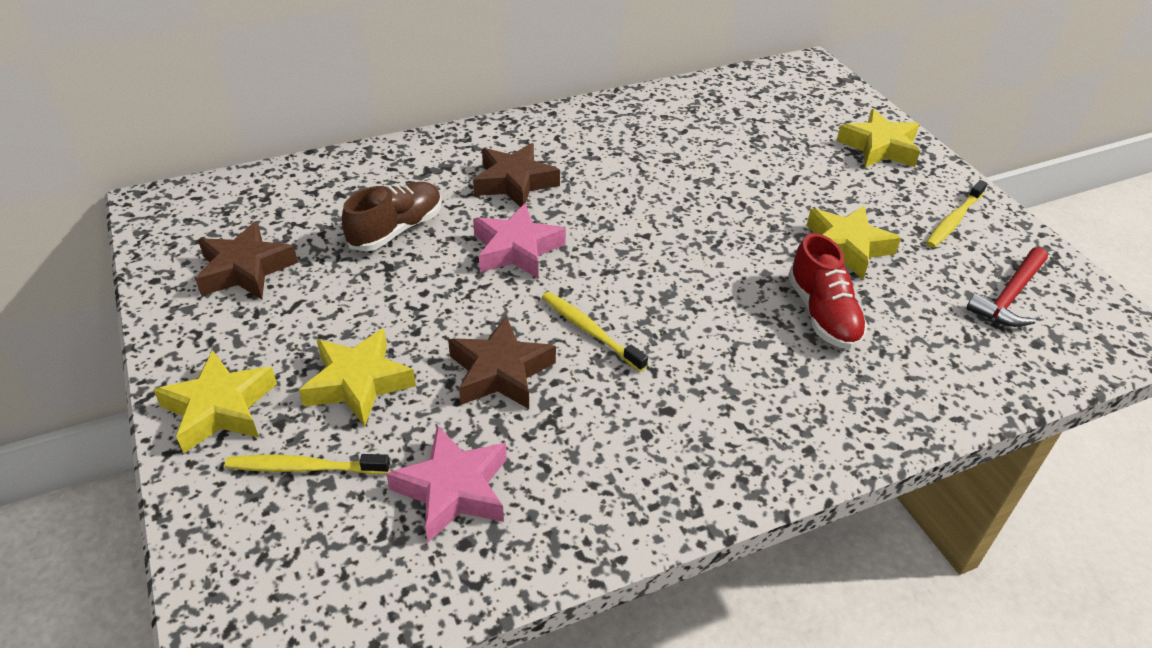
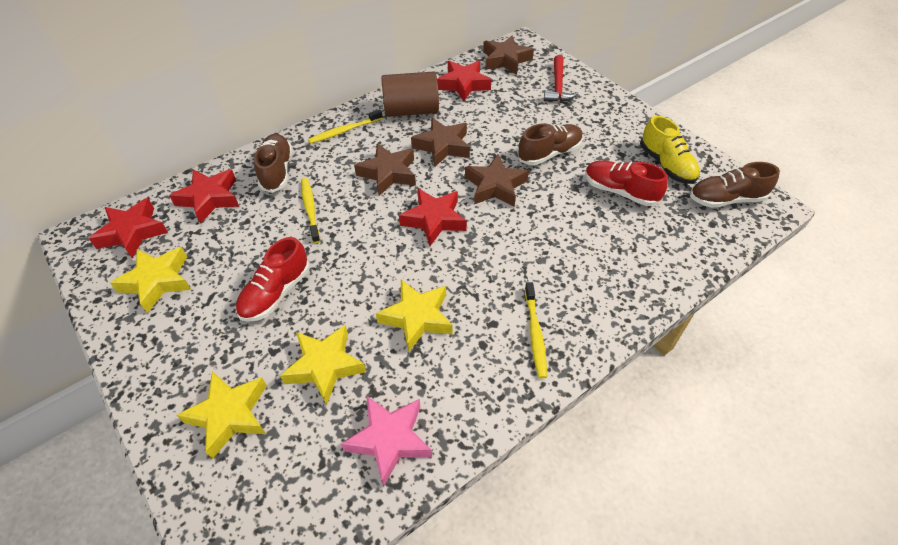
brown cylinder: none = 0 -> [381,71,439,117] = 1
brown shoe: [342,182,442,251] = 1 -> [254,134,292,193] [518,123,583,165] [690,162,780,208] = 3
brown star: [195,221,298,299] [448,316,556,409] [473,143,560,207] = 3 -> [354,143,416,196] [411,118,470,166] [465,154,529,207] [483,36,534,75] = 4
pink star: [386,426,507,542] [473,203,566,279] = 2 -> [341,396,432,487] = 1
red shoe: [788,233,868,349] = 1 -> [236,237,310,322] [585,160,668,206] = 2
red star: none = 0 -> [89,198,168,259] [169,169,239,224] [399,188,467,246] [437,61,492,101] = 4
yellow shoe: none = 0 -> [640,116,700,184] = 1

